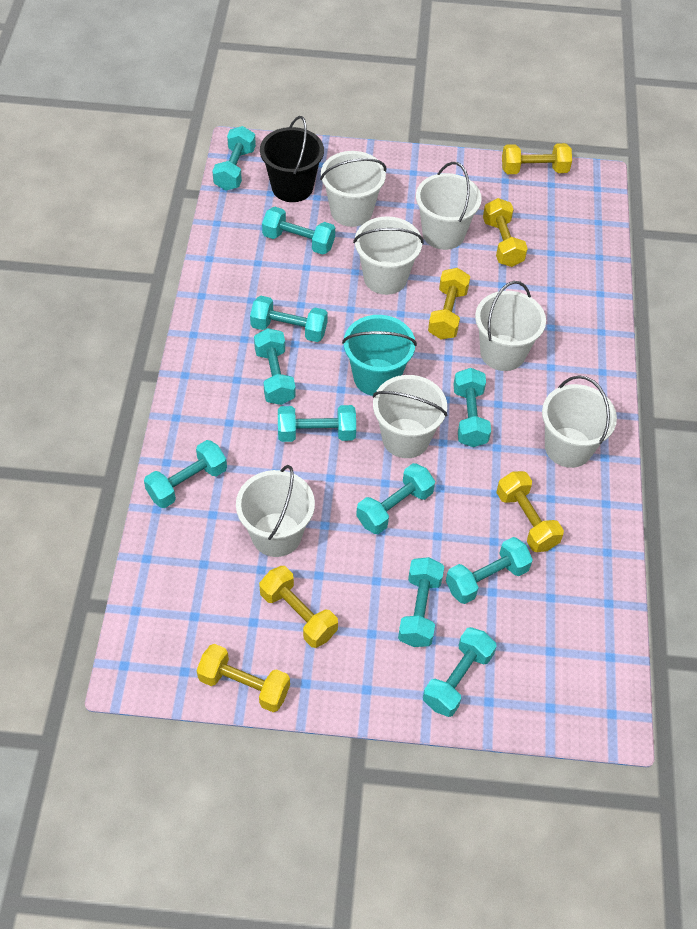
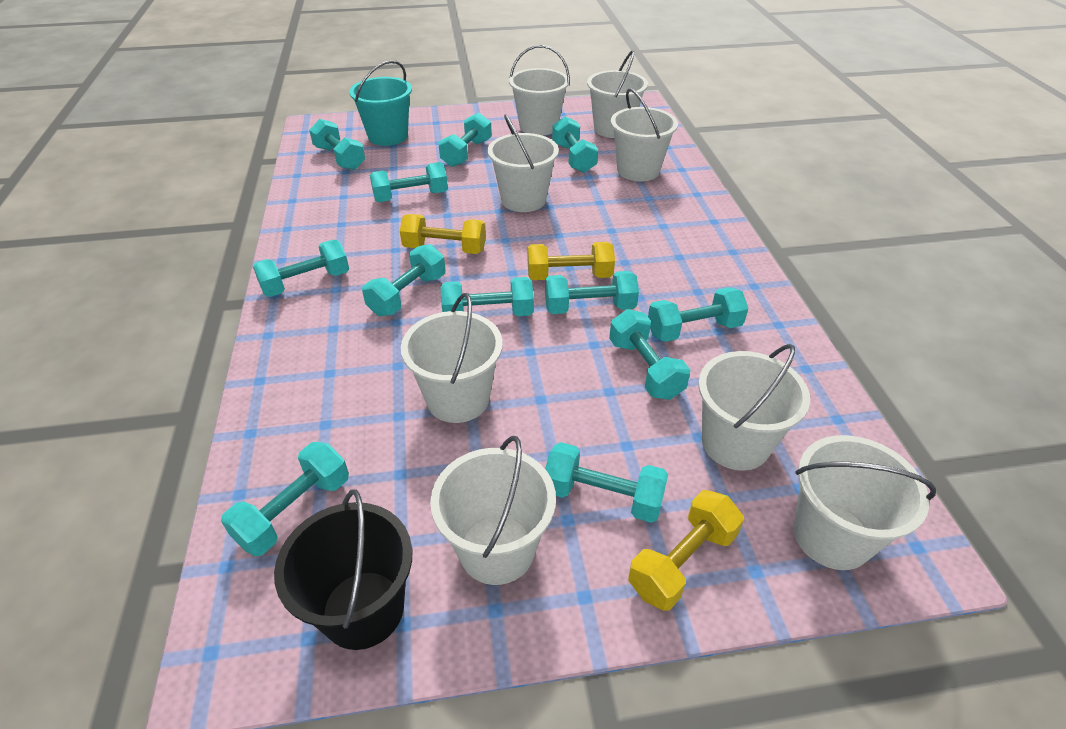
turquoise dumbbell: [144,440,227,508] [212,126,256,191] [250,296,328,342] [254,328,296,405] [262,207,335,255] [278,405,356,442] [356,463,435,534] [398,557,444,647] [423,627,497,717] [446,537,533,604] [453,368,491,447] = 11 -> [221,442,349,556] [253,240,349,297] [309,119,365,170] [362,244,445,316] [370,162,448,202] [438,113,492,167] [441,277,534,316] [545,271,639,314] [545,442,668,523] [552,116,598,173] [609,309,690,400] [648,287,749,342] = 12
white bucket: [236,465,315,557] [320,151,386,227] [353,216,424,295] [373,375,448,458] [416,162,482,250] [475,281,546,371] [542,375,617,468] = 7 -> [401,293,503,423] [430,436,556,585] [488,114,559,212] [509,45,570,136] [587,50,648,138] [611,88,678,181] [698,344,810,471] [793,435,936,570] = 8
yellow dumbbell: [196,644,290,712] [259,566,338,648] [428,268,470,339] [483,198,528,267] [497,471,564,552] [502,143,572,174] = 6 -> [400,214,486,254] [527,242,615,280] [628,490,744,611] = 3

